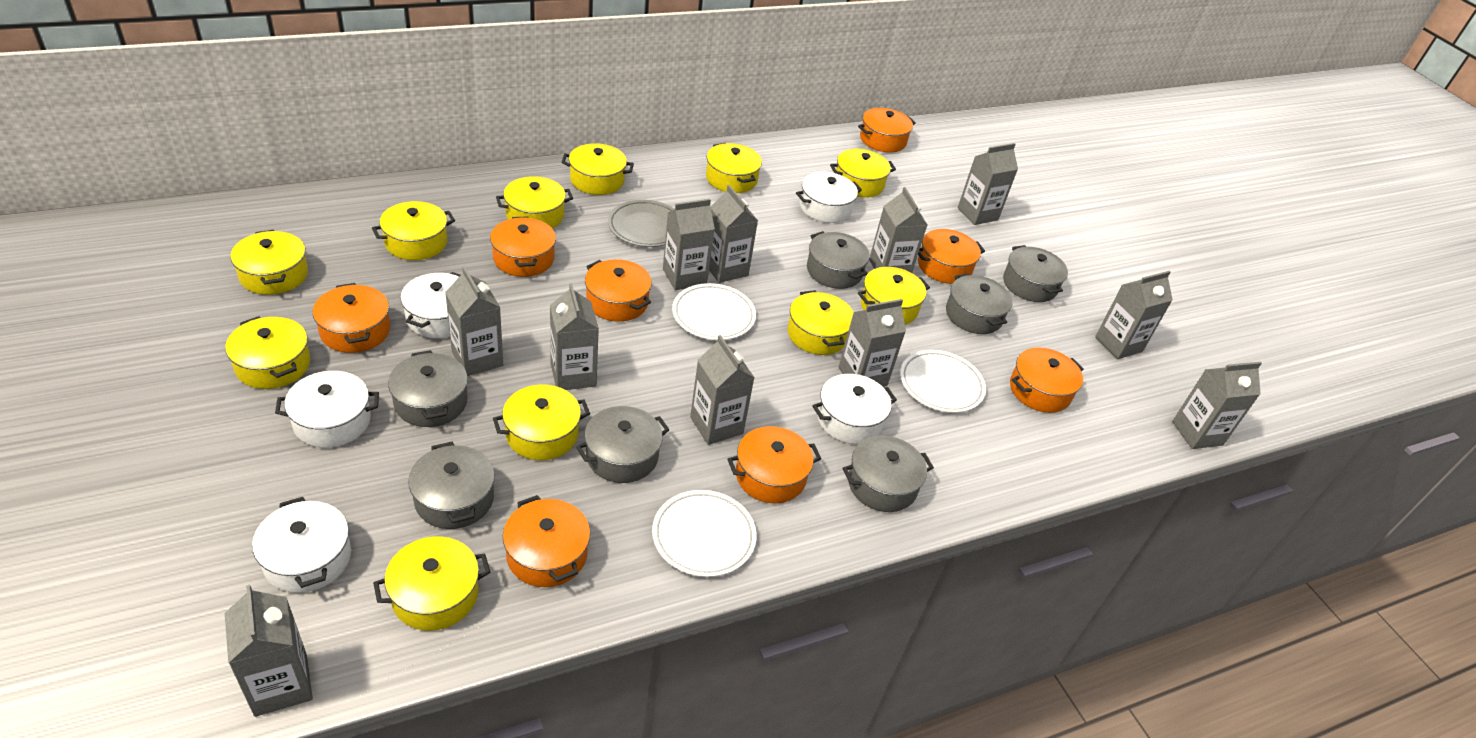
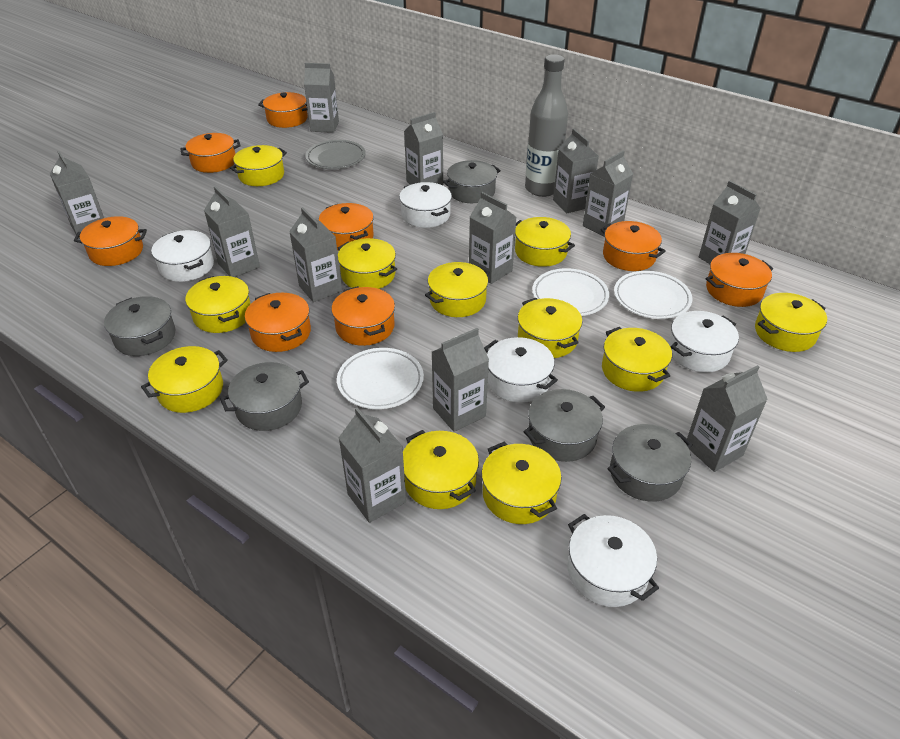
grey bottle: none = 0 -> [525,54,568,197] = 1
grey carton: [225,585,313,717] [445,266,503,376] [550,283,599,390] [663,199,715,290] [690,335,755,445] [709,185,758,283] [839,299,906,387] [869,187,927,273] [958,143,1018,225] [1095,271,1173,359] [1172,362,1262,449] = 11 -> [50,151,104,239] [204,186,260,277] [289,207,342,302] [304,63,339,133] [339,407,406,523] [404,112,443,185] [432,328,489,432] [469,192,516,284] [553,129,599,213] [583,150,633,237] [686,365,768,472] [699,180,761,264] = 12
grey pot: [388,350,468,427] [408,442,495,529] [576,406,669,483] [807,231,870,289] [842,435,934,512] [946,274,1013,334] [1003,245,1068,302] = 7 -> [104,296,176,356] [220,362,309,431] [443,160,501,203] [523,389,605,462] [607,424,693,502] = 5

